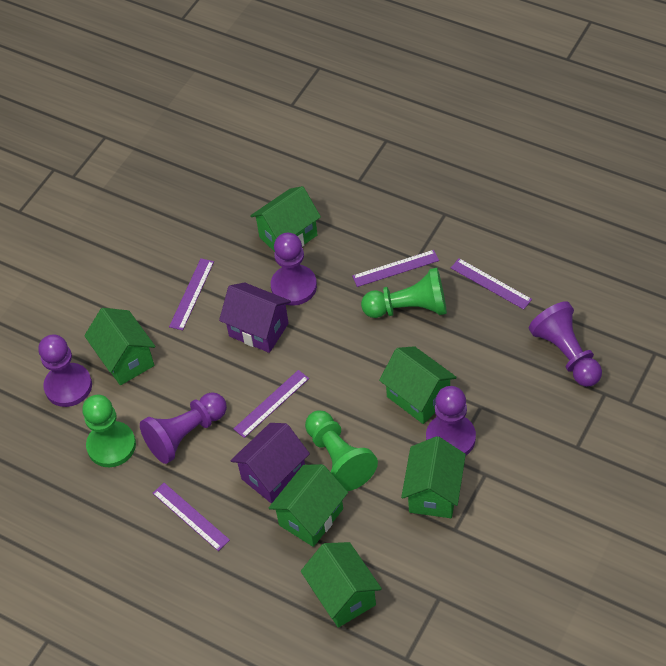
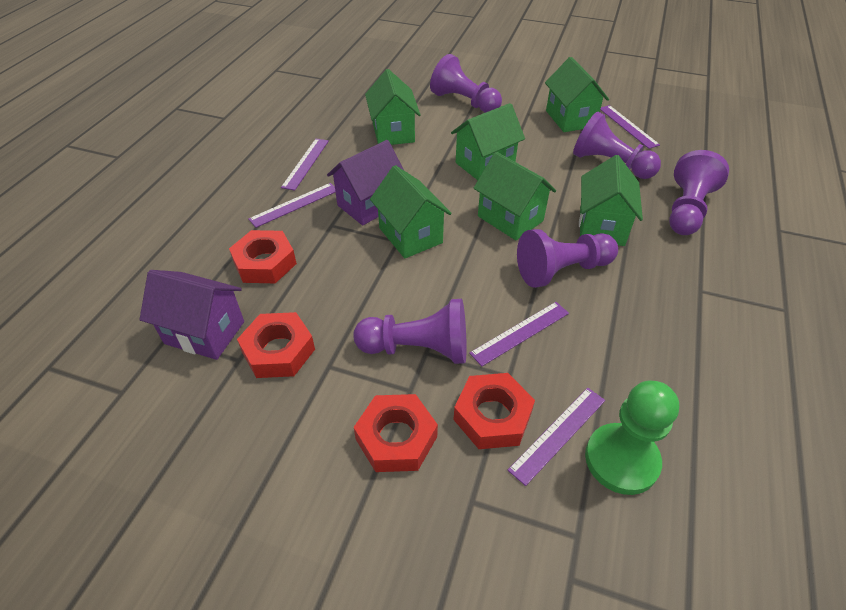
green pawn: [82,395,136,467] [305,410,378,491] [361,268,447,318] = 3 -> [585,381,679,495] = 1
red nut: none = 0 -> [229,230,297,283] [237,312,315,378] [354,394,438,472] [453,373,535,449] = 4

